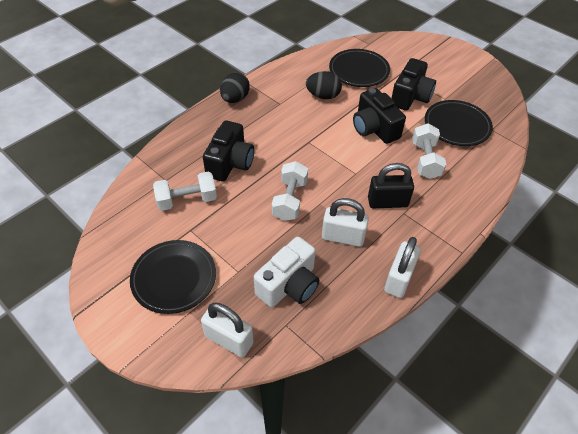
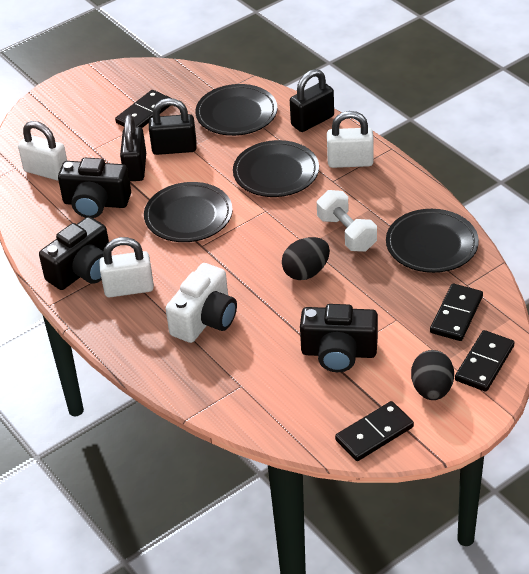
black domino: none = 0 -> [115,90,171,128] [335,401,414,461] [430,283,483,341] [455,330,514,392] = 4
black padlock: [368,163,414,208] = 1 -> [120,115,146,181] [149,98,197,155] [290,69,334,132] = 3
black plate: [130,240,216,314] [329,49,390,87] [425,100,493,146] = 3 -> [144,182,233,242] [195,84,278,136] [233,140,319,197] [386,209,479,273] = 4
white dumbbell: [153,171,217,211] [272,161,308,221] [412,123,446,179] = 3 -> [317,190,377,252] = 1

